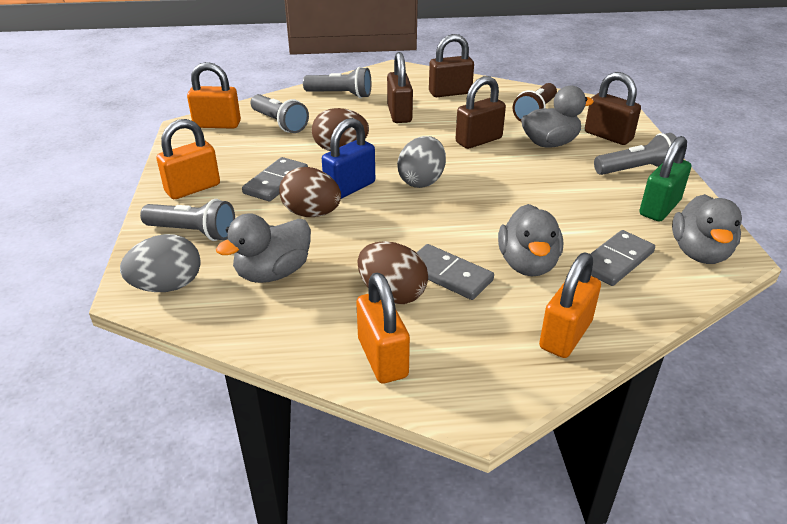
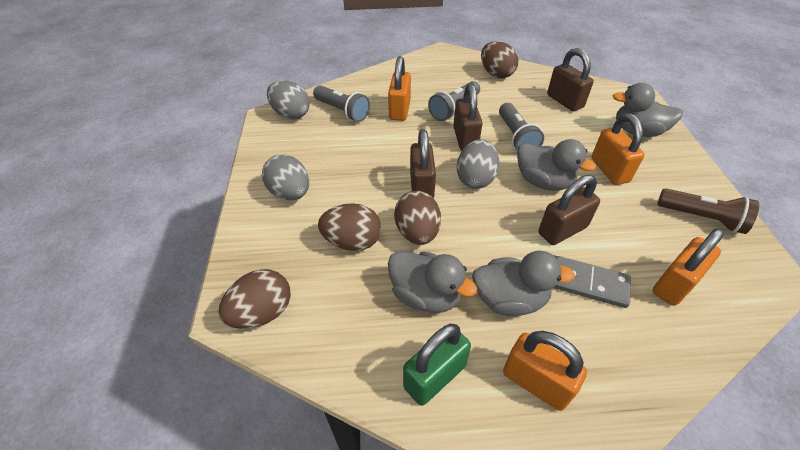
blue padlock: [322,118,375,199] = 1 -> none = 0
brown egg: [279,167,341,217] [312,108,369,151] [358,241,428,304] = 3 -> [219,269,291,329] [318,203,381,251] [394,191,441,245] [481,41,519,78] = 4
grey domino: [242,157,308,201] [416,244,494,300] [590,230,655,286] = 3 -> [553,256,631,308] = 1
grey egg: [120,234,201,292] [397,136,446,188] = 2 -> [262,154,309,200] [267,80,310,119] [457,139,499,189] = 3
grey flashlight: [140,199,235,241] [250,94,309,133] [303,67,371,98] [594,133,677,175] = 4 -> [313,85,370,122] [428,81,480,121] [499,103,544,150] = 3

